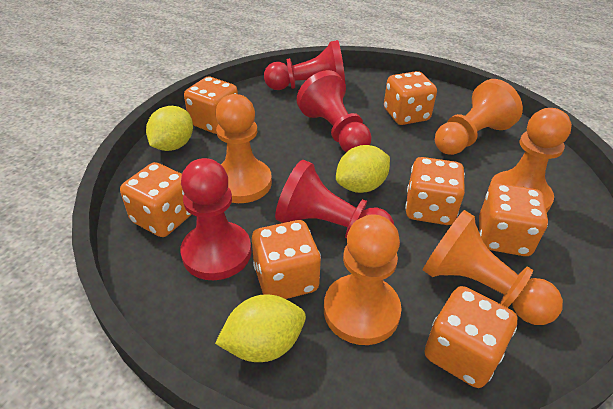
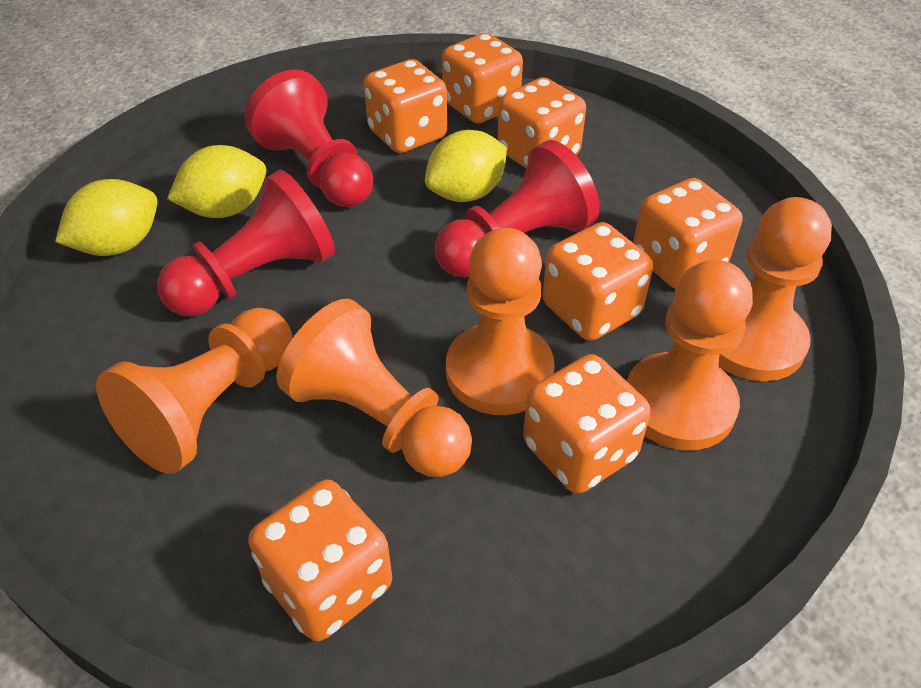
red pawn: [180,158,251,280] [264,40,345,90] [275,160,394,238] [296,70,371,152] = 4 -> [157,170,335,316] [245,69,373,207] [435,140,600,278] = 3

